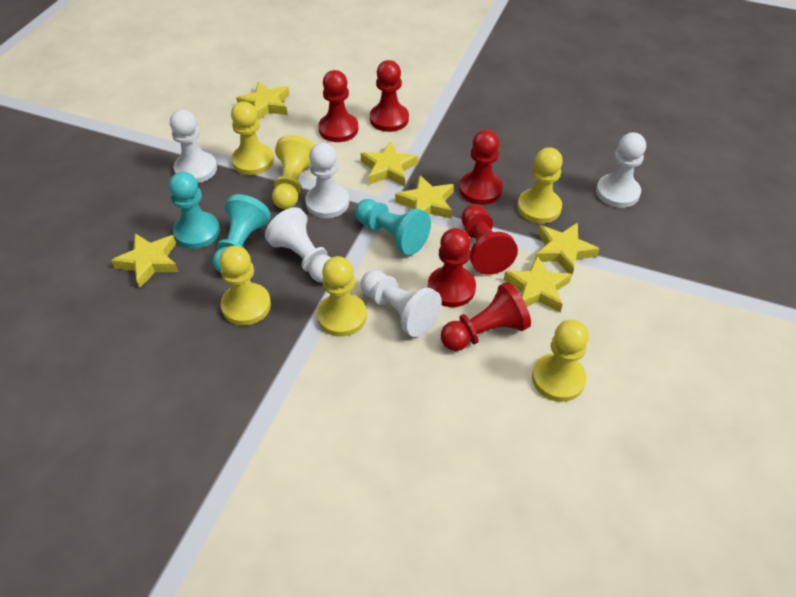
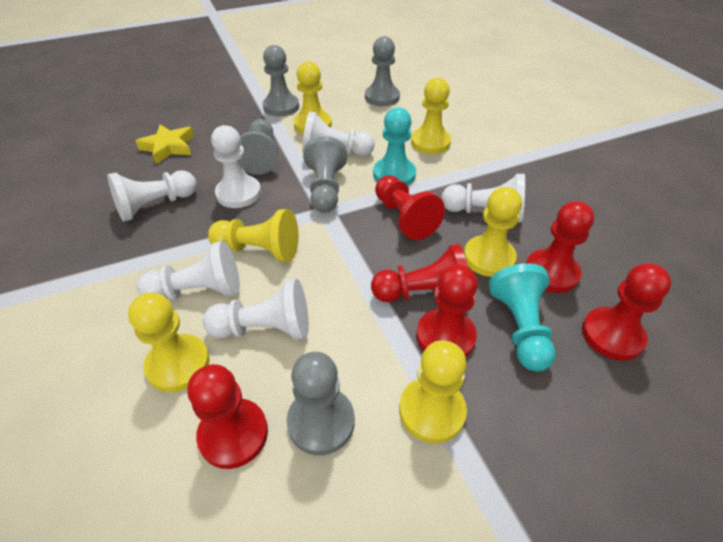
grey pawn: none = 0 -> [239,119,278,175] [263,45,299,116] [287,352,355,455] [303,136,347,213] [365,36,400,106] = 5
turquoise pawn: [169,172,220,249] [213,194,271,273] [355,199,431,255] = 3 -> [373,107,416,186] [489,263,556,372] = 2
white pawn: [170,109,217,183] [265,207,331,283] [305,143,349,218] [361,270,442,337] [596,132,646,208] = 5 -> [107,170,197,222] [137,241,240,300] [203,279,309,340] [211,125,261,208] [302,111,375,156] [441,174,525,223] = 6
yellow star: [111,233,178,288] [236,81,289,120] [361,141,418,186] [395,175,454,219] [504,256,572,312] [535,222,600,277] = 6 -> [135,124,194,164] = 1

